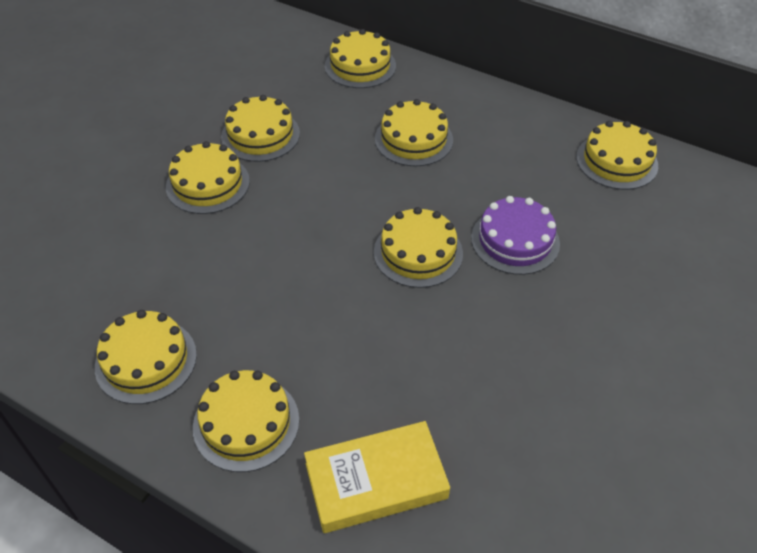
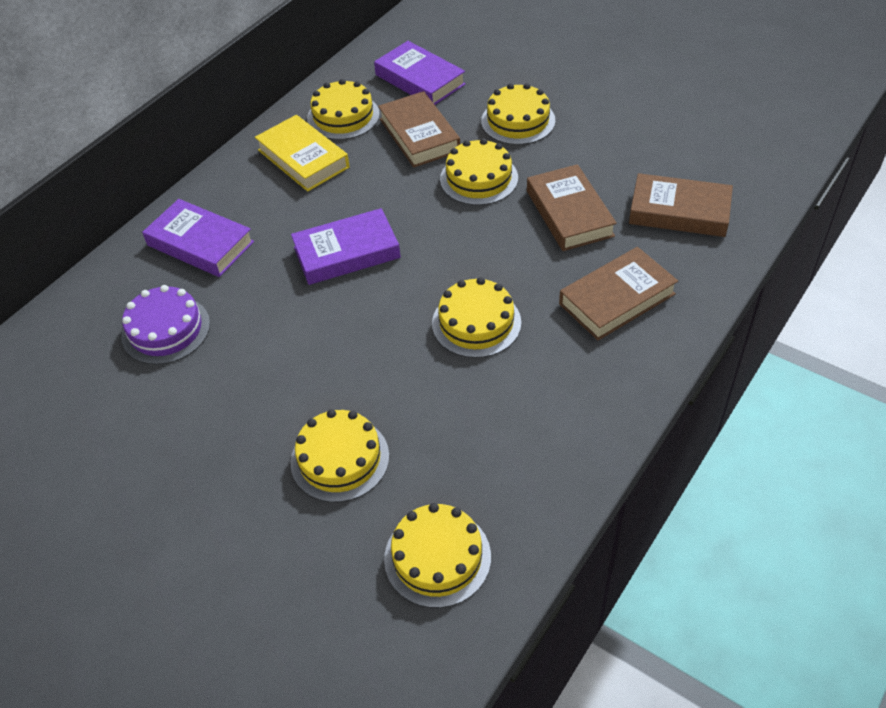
brown book: none = 0 -> [378,91,460,168] [527,164,617,251] [559,247,678,340] [629,173,733,237] = 4
purple book: none = 0 -> [142,199,254,277] [291,208,401,285] [374,41,466,105] = 3
yellow cake: [95,310,197,404] [166,141,250,214] [193,370,299,472] [221,95,300,162] [325,29,396,88] [374,207,463,288] [375,99,453,166] [576,121,658,190] = 8 -> [290,409,389,502] [307,79,380,140] [384,503,491,608] [432,277,521,358] [440,138,518,205] [481,83,555,145] = 6

